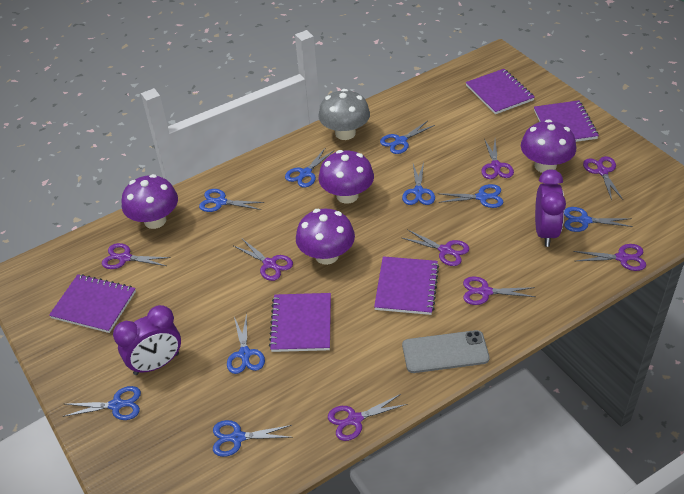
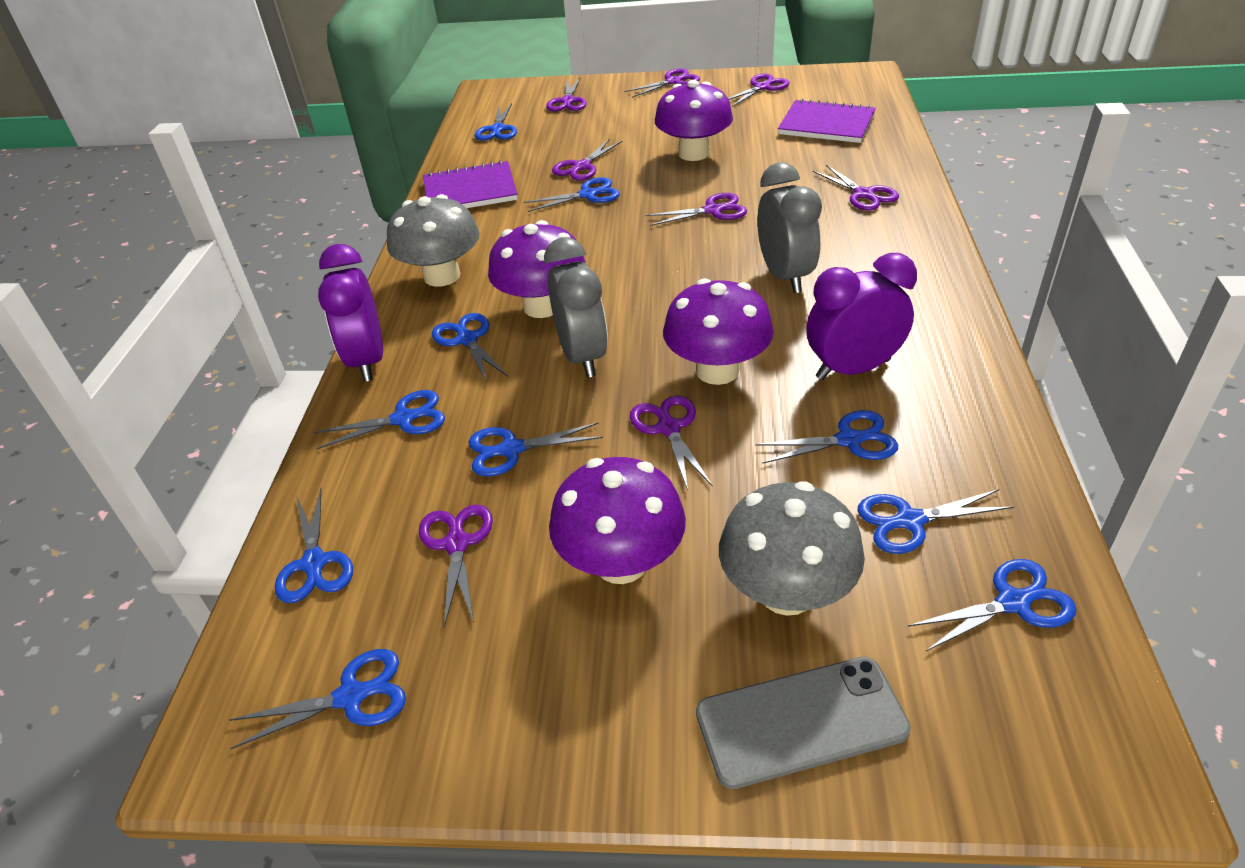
blue scissors: [62,386,141,420] [199,189,264,212] [213,420,292,457] [227,313,265,374] [285,147,335,188] [380,121,435,154] [402,162,435,205] [437,184,504,208] [564,207,633,232] = 9 -> [229,649,406,749] [275,489,353,603] [314,390,445,449] [432,313,508,382] [469,423,603,477] [475,103,517,141] [523,177,620,212] [755,410,898,464] [858,489,1014,554] [908,559,1077,652] = 10
grey clock: none = 0 -> [544,237,608,378] [757,163,822,293] = 2
grey mushroom: [318,89,370,140] = 1 -> [387,194,480,287] [719,481,865,616] = 2
purple notebook: [49,274,136,333] [269,293,331,352] [374,256,439,315] [466,69,535,114] [534,100,599,142] = 5 -> [423,160,518,208] [778,99,876,143] = 2

